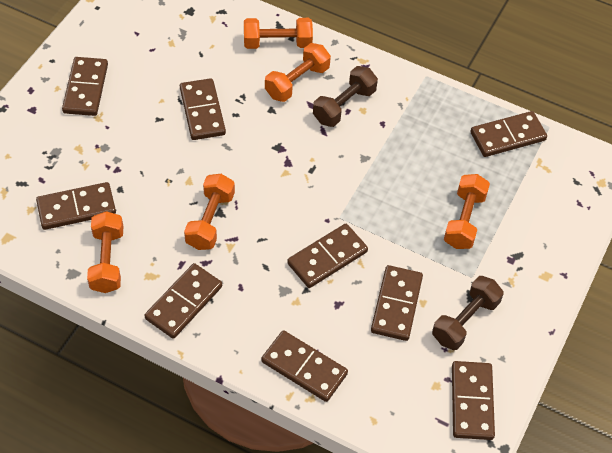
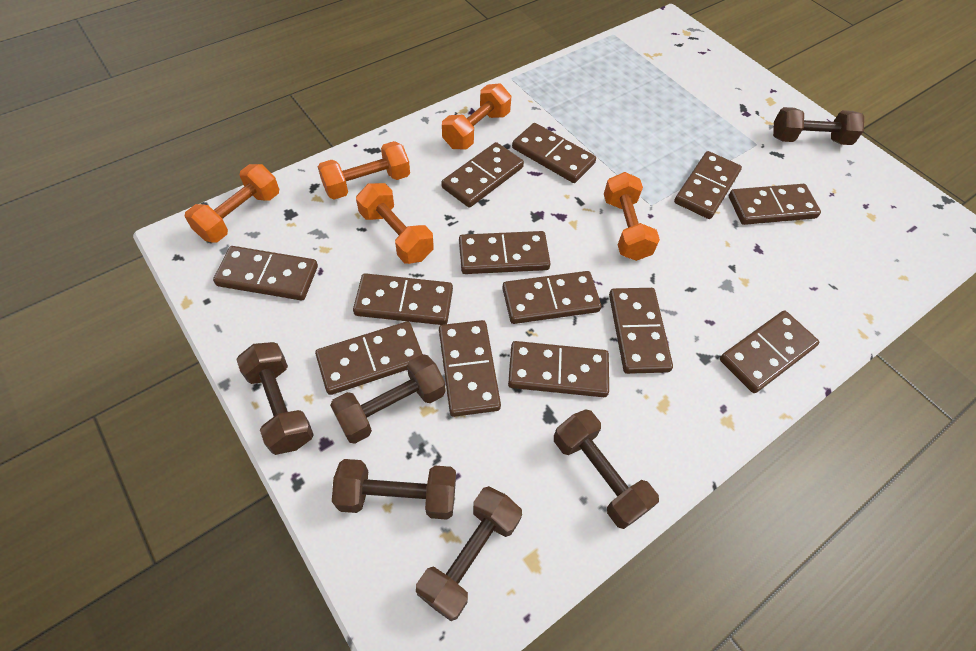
brown domino: [36,182,116,230] [62,57,108,116] [145,263,222,339] [180,78,226,140] [261,330,348,402] [287,224,368,288] [371,265,423,341] [452,361,495,440] [470,111,547,157] = 9 -> [213,246,318,300] [315,321,422,395] [353,273,453,325] [439,320,501,417] [441,142,524,207] [459,231,551,274] [502,271,601,324] [508,341,609,397] [512,123,596,183] [609,288,673,374] [674,151,742,219] [720,311,820,393] [729,184,821,225] = 13
brown dumbbell: [313,66,378,127] [432,276,504,350] = 2 -> [236,342,314,455] [330,354,446,444] [332,459,456,520] [416,486,522,621] [554,409,659,529] [773,107,864,145] = 6

